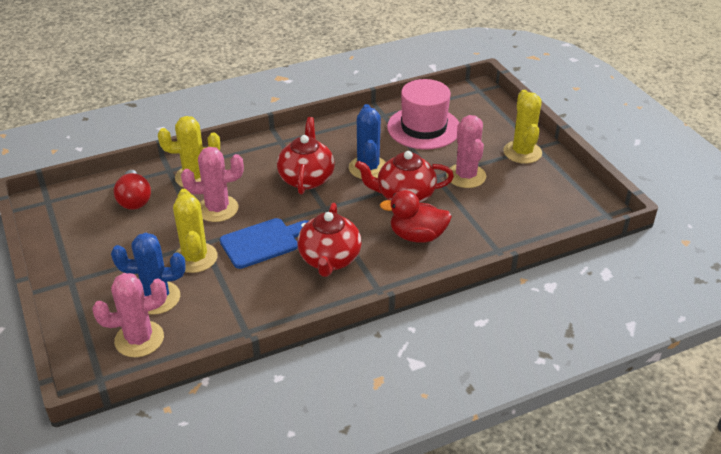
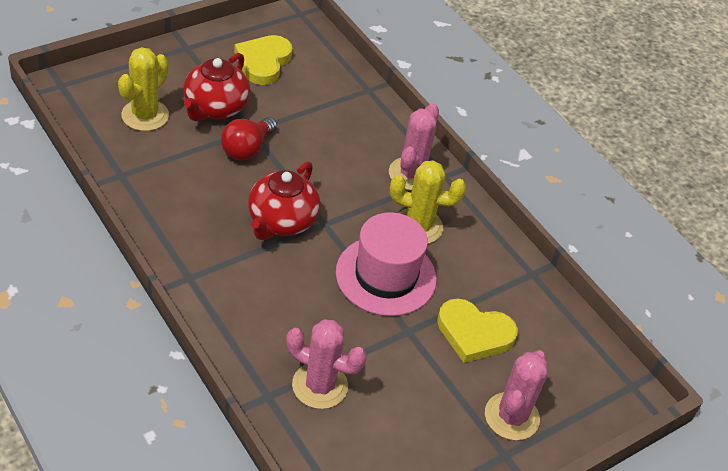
blue cactus: [111,233,186,315] [349,104,386,179] = 2 -> none = 0
blue cutting board: [220,218,308,269] = 1 -> none = 0
red duck: [380,190,452,243] = 1 -> none = 0
red teapot: [277,117,335,195] [297,203,361,277] [355,151,454,203] = 3 -> [183,53,250,121] [248,161,320,240] = 2
yellow cactus: [158,116,220,188] [173,189,218,273] [503,90,542,164] = 3 -> [118,47,169,131] [390,160,466,244] = 2
yellow heart: none = 0 -> [234,35,293,85] [437,298,518,363] = 2

